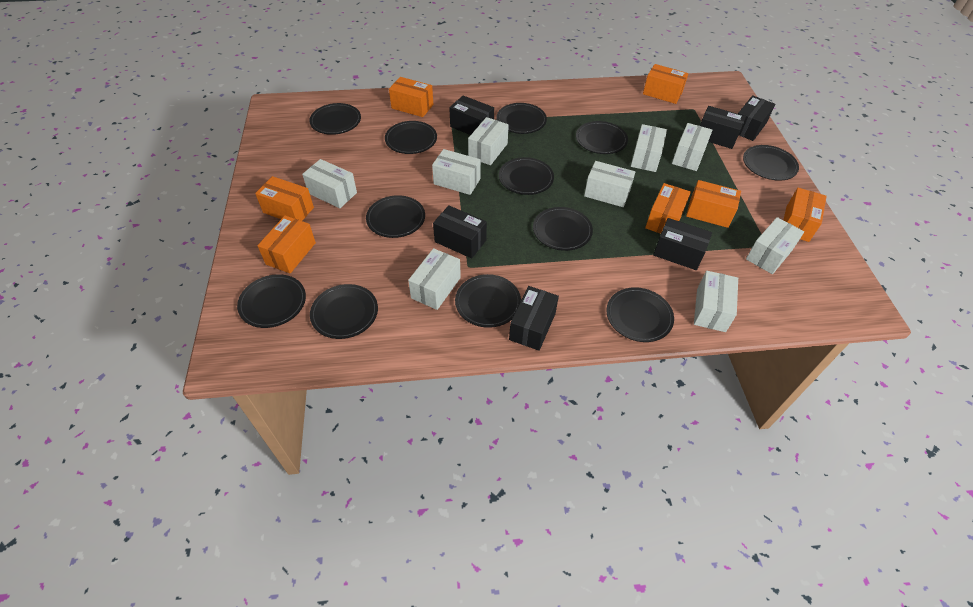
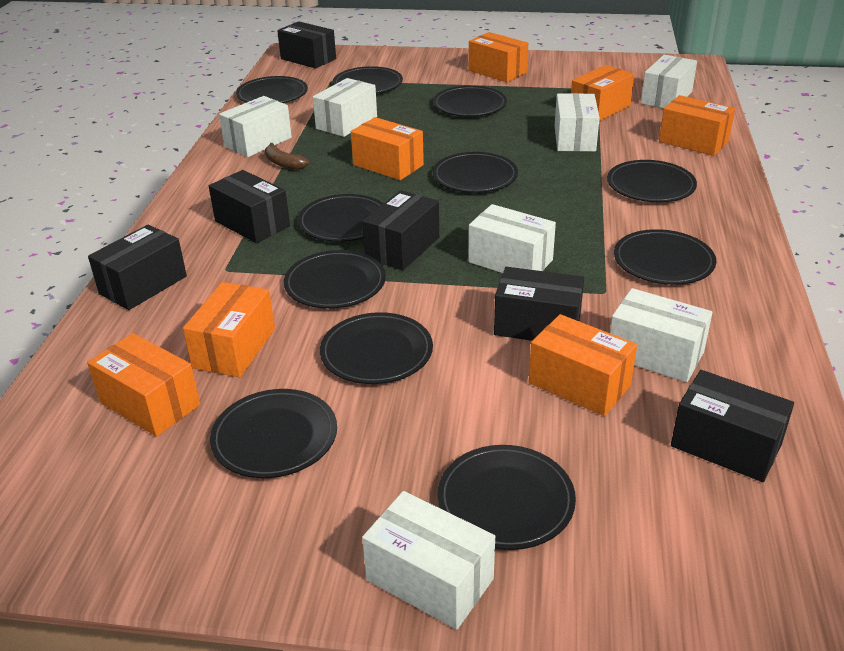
black plate: [237,274,306,328] [309,103,361,135] [310,284,378,339] [366,195,425,238] [385,121,437,154] [455,274,521,328] [496,103,547,134] [499,157,554,195] [533,207,593,251] [576,121,628,154] [606,287,674,342] [743,145,799,181] = 12 -> [210,389,337,478] [236,76,308,103] [284,250,386,309] [298,194,384,242] [320,312,433,384] [333,66,403,94] [433,86,507,117] [433,152,518,193] [437,445,576,550] [607,160,697,202] [614,229,716,285] = 11
brown banana: none = 0 -> [265,143,309,170] = 1
white box: [302,159,357,208] [408,248,461,310] [432,149,481,195] [468,117,509,165] [584,161,635,207] [631,124,667,172] [672,123,712,171] [694,271,738,332] [746,217,804,274] = 9 -> [219,96,292,157] [313,78,377,137] [362,491,495,630] [469,204,556,273] [555,93,600,152] [610,288,713,382] [641,55,697,108] = 7

